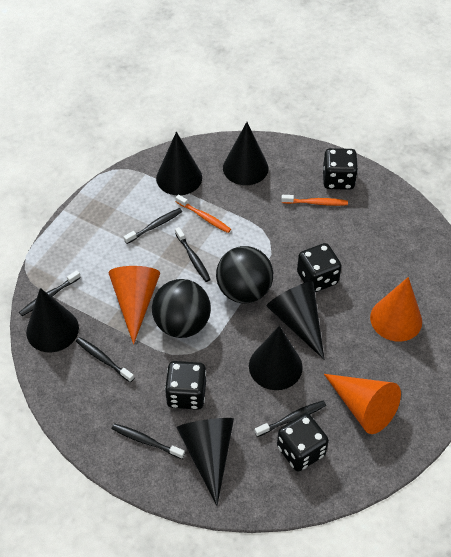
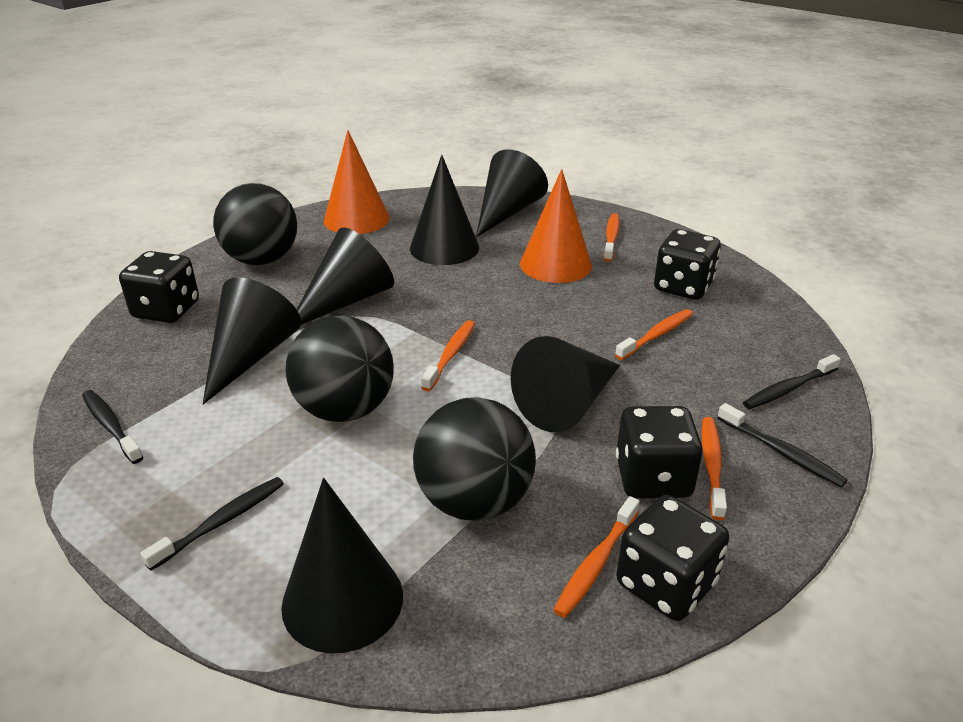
black ball: [152,279,211,338] [216,246,273,303] = 2 -> [213,183,297,265] [285,315,394,422] [413,397,536,521] = 3
black toothbrush: [19,270,81,316] [76,337,134,383] [112,423,185,459] [124,208,182,244] [175,227,211,282] [254,401,326,437] = 6 -> [82,390,143,464] [140,477,284,571] [717,403,848,487] [743,354,841,409] = 4
orange cone: [108,266,160,344] [324,374,401,434] [370,277,422,342] = 3 -> [324,130,389,234] [520,169,592,283] = 2
orange toothbrush: [175,194,231,233] [281,195,348,206] = 2 -> [421,320,475,391] [553,496,640,618] [604,213,620,262] [615,309,693,360] [701,417,727,520] = 5

